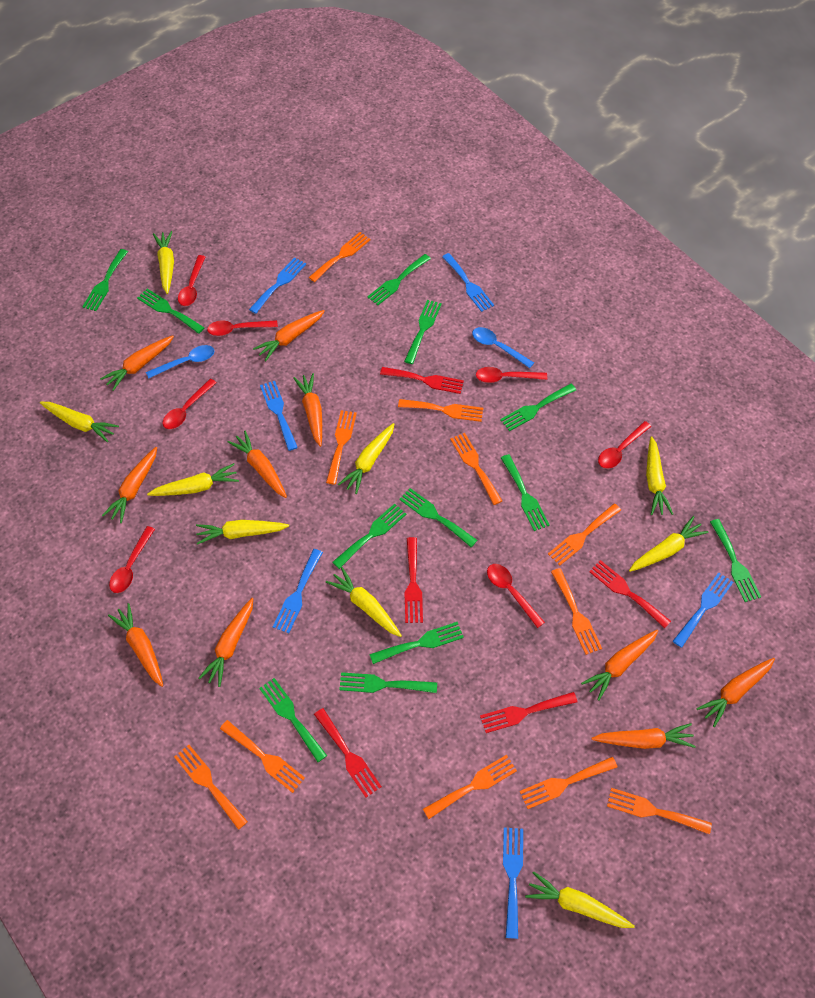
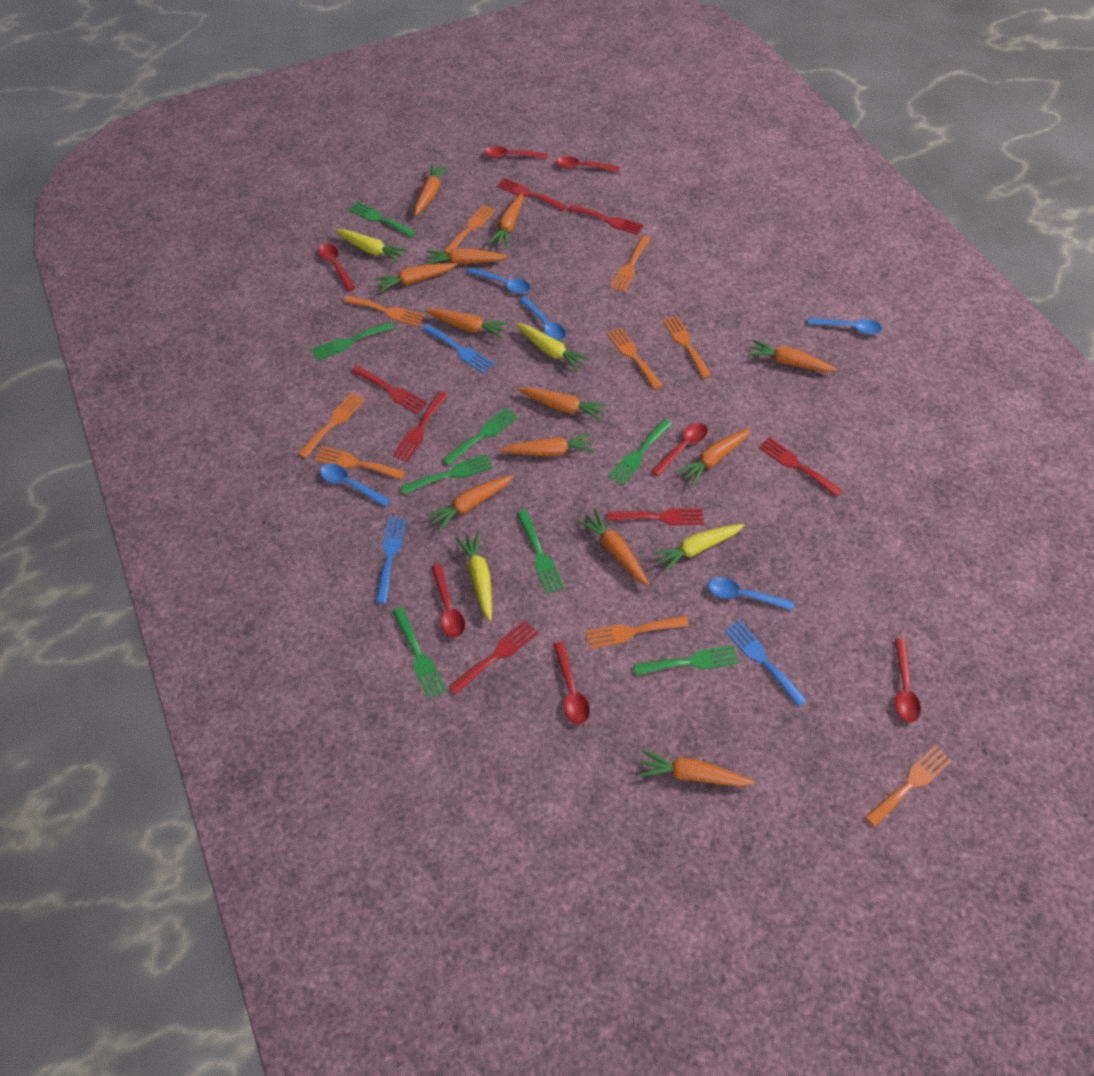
blue fork: [249,257,306,314] [260,381,298,451] [273,549,323,633] [442,253,494,312] [503,828,523,939] [673,572,733,648] = 6 -> [375,517,406,604] [422,324,494,373] [725,620,807,707] = 3
blue spoon: [146,345,215,378] [472,327,534,368] = 2 -> [320,464,390,507] [467,267,531,294] [519,296,566,341] [708,577,794,611] [808,318,882,334] = 5
green fork: [82,249,128,311] [137,289,205,334] [259,678,327,762] [332,504,406,569] [339,672,437,693] [367,254,431,305] [369,622,464,664] [399,488,477,547] [404,300,442,364] [500,384,576,431] [501,454,550,531] [710,519,761,602] = 12 -> [311,322,394,361] [349,201,416,237] [392,607,446,699] [401,454,493,494] [442,407,518,466] [516,510,564,594] [608,419,672,485] [633,645,739,676] = 8
orange carrot: [100,335,174,391] [102,447,157,523] [108,603,163,687] [198,598,253,687] [227,431,287,498] [253,310,325,361] [293,373,322,447] [581,630,658,701] [591,723,696,749] [696,658,775,727] = 10 -> [374,263,457,293] [415,163,449,216] [425,308,509,338] [426,248,508,265] [426,475,514,531] [488,193,523,248] [500,433,595,457] [518,387,607,421] [577,509,649,586] [639,749,755,787] [676,428,751,486] [748,339,838,372] = 12
orange fork: [174,745,248,830] [220,720,305,793] [309,232,371,282] [326,410,357,485] [398,399,483,422] [423,755,517,819] [450,433,502,505] [520,757,617,809] [548,503,621,566] [551,568,602,655] [607,788,712,835] = 11 -> [298,392,365,458] [315,446,405,480] [344,295,424,326] [443,205,496,254] [585,616,689,649] [607,328,663,389] [610,235,651,292] [663,315,712,379] [865,745,952,827] = 9
red fork: [314,708,382,798] [380,367,464,394] [405,537,423,623] [480,692,578,733] [589,560,671,628] = 5 -> [351,366,427,414] [393,391,448,462] [448,621,538,695] [497,178,567,211] [568,204,643,235] [608,509,704,525] [759,437,842,497] = 7
yellow carrot: [40,402,119,442] [147,463,239,496] [153,231,174,294] [196,520,289,545] [326,567,402,637] [338,423,394,494] [525,871,635,928] [629,516,708,572] [646,436,673,515] = 9 -> [334,229,408,263] [455,531,492,621] [516,323,590,372] [652,524,744,572] = 4

